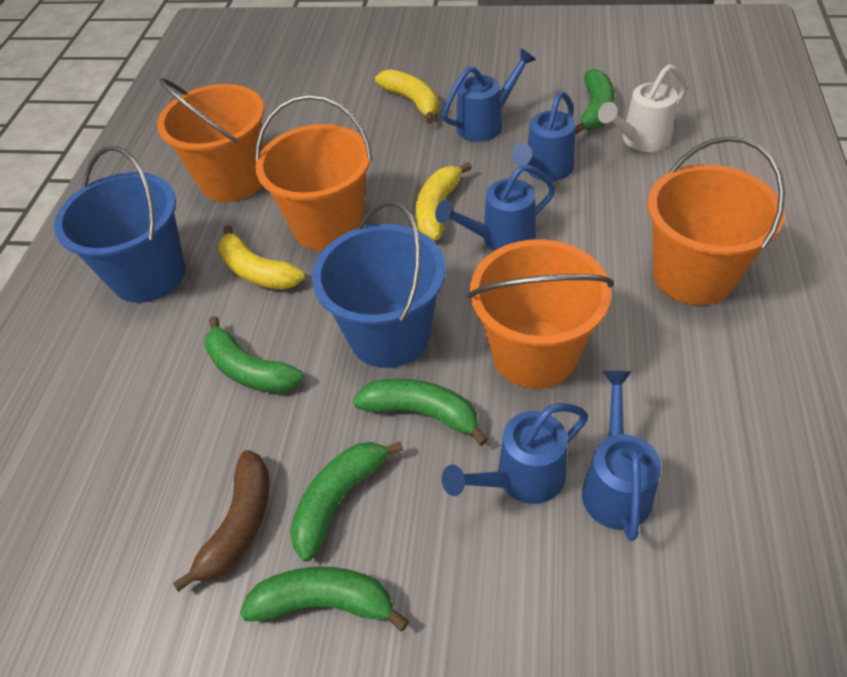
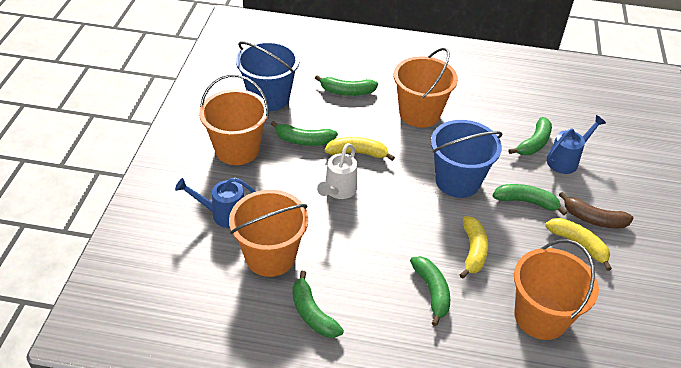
blue watering can: [435,164,556,251] [442,48,536,142] [442,403,588,504] [511,92,576,181] [582,371,661,541] = 5 -> [175,177,256,228] [547,115,606,174] = 2
green banana: [204,316,303,393] [240,566,409,631] [290,441,403,562] [353,379,488,446] [575,69,615,134] = 5 -> [271,121,338,146] [293,271,344,338] [315,75,378,96] [410,256,450,326] [492,184,567,215] [509,117,552,155] = 6

